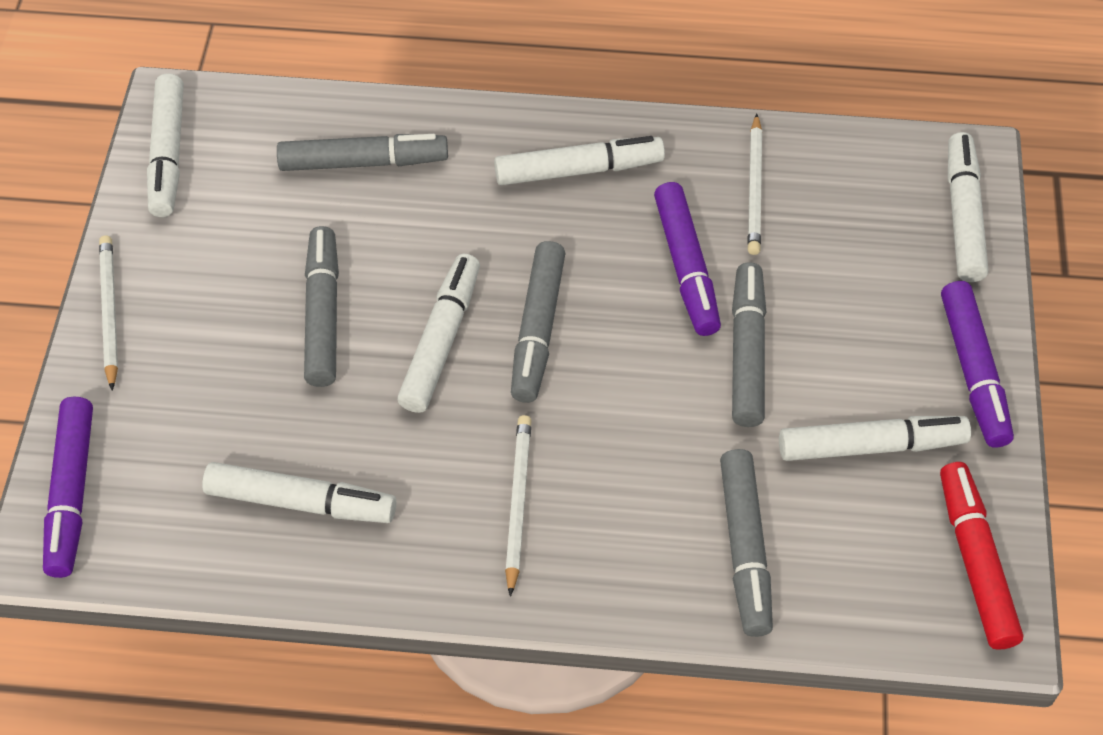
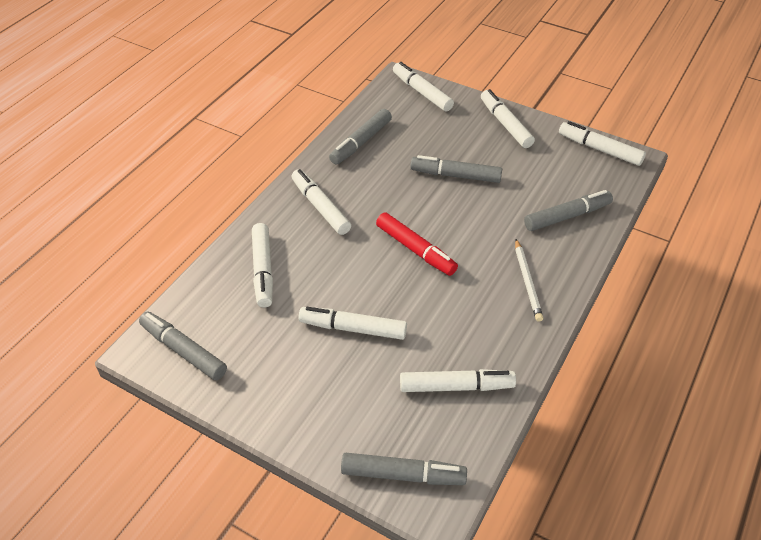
purple marker: [43,397,93,578] [654,182,721,336] [941,281,1014,448] = 3 -> none = 0
white marker: [147,73,184,217] [202,462,396,523] [397,254,480,413] [494,136,665,185] [779,416,971,461] [948,132,988,282] = 6 -> [252,223,273,308] [292,169,351,235] [299,307,407,340] [393,62,454,112] [400,369,516,392] [481,89,535,148] [559,121,646,166] = 7
white pencil: [99,235,118,390] [505,415,532,597] [747,113,762,255] = 3 -> [515,239,543,322] = 1

